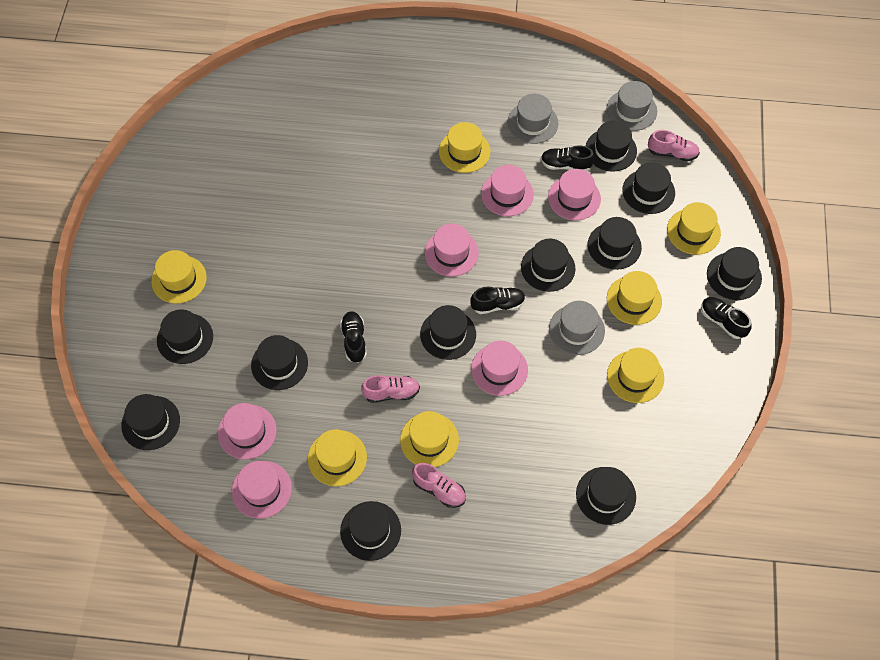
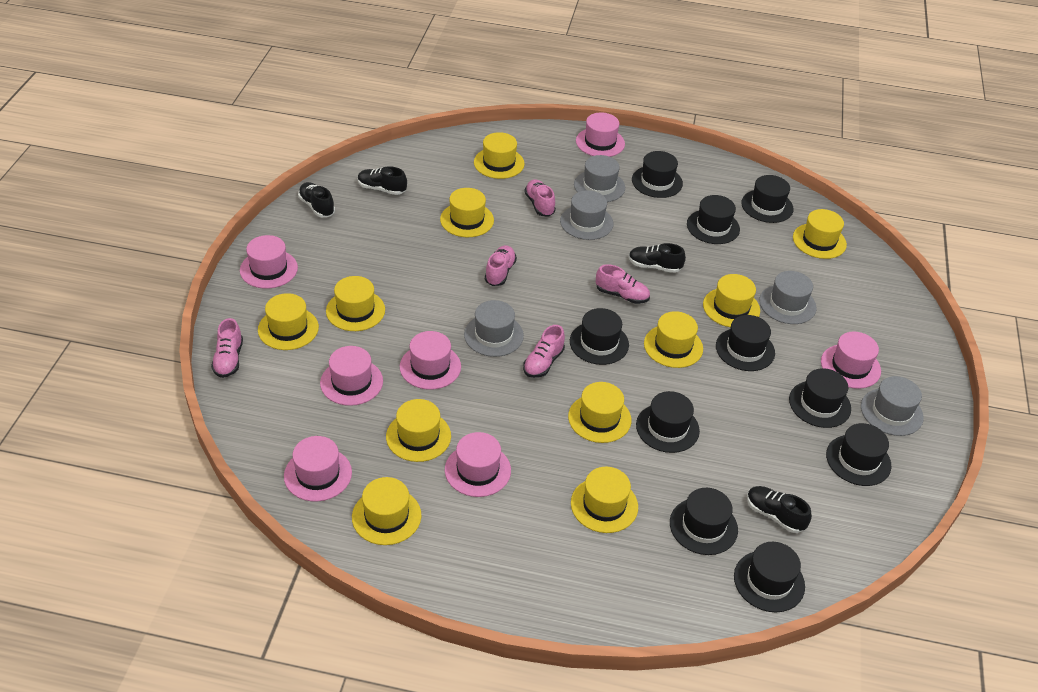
black hat: [121,394,180,450] [157,310,213,364] [251,335,308,390] [340,501,401,561] [420,305,476,360] [521,239,576,292] [576,467,636,525] [586,121,637,172] [588,217,642,270] [622,162,675,214] [707,247,762,300] = 11 -> [570,308,629,365] [632,151,683,198] [636,391,700,453] [670,488,738,555] [687,195,740,244] [716,315,775,371] [734,542,805,612] [741,175,794,223] [789,368,851,428] [826,423,891,486] = 10
grey hat: [507,94,558,144] [549,301,605,355] [607,81,657,131] = 3 -> [464,300,524,357] [560,190,613,240] [574,155,625,202] [759,271,817,324] [861,376,924,436] = 5
pink hat: [218,403,277,459] [232,461,292,519] [425,224,479,277] [471,341,528,396] [481,165,534,216] [548,169,601,221] = 6 -> [240,235,298,289] [284,436,352,502] [320,346,383,406] [400,331,461,390] [445,432,511,497] [576,112,625,157] [821,332,881,389] = 7
pink shoe: [361,375,420,403] [412,463,466,508] [648,130,700,161] = 3 -> [211,318,243,378] [485,245,517,286] [523,325,565,378] [524,179,556,217] [596,264,650,304] = 5
yellow hat: [151,250,207,304] [308,429,367,486] [400,411,459,467] [439,122,490,173] [607,271,662,325] [607,348,664,403] [667,202,721,255] = 7 -> [258,293,319,350] [326,276,385,331] [352,477,422,545] [386,399,451,462] [440,188,494,237] [474,132,525,179] [568,382,631,443] [571,467,638,533] [644,311,703,368] [703,274,760,327] [793,209,847,259] = 11

